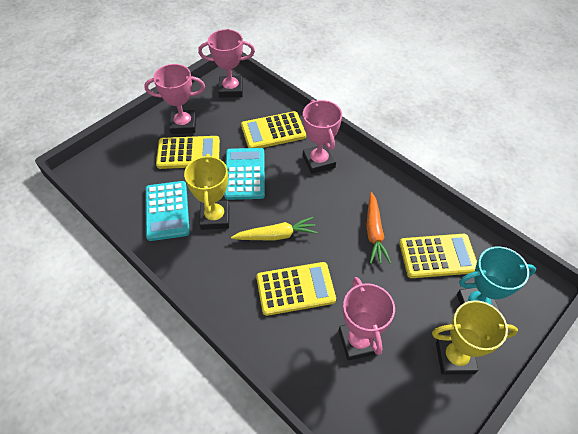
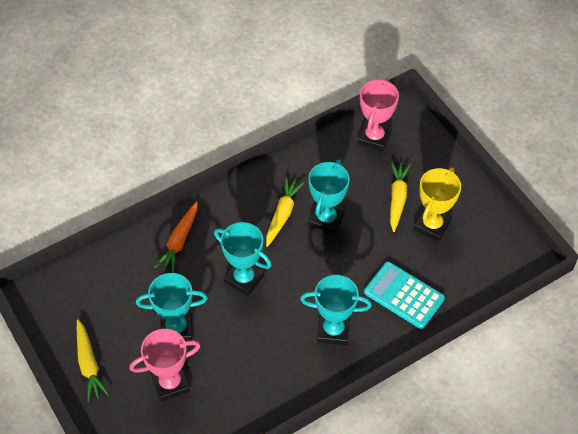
pink trophy: [144,64,205,134] [198,29,255,98] [303,100,342,174] [339,277,395,361] = 4 -> [129,329,201,402] [358,78,399,151] = 2
turquoise calculator: [145,181,190,241] [224,148,265,200] = 2 -> [364,262,445,329] = 1
turquoise trophy: [457,246,536,311] = 1 -> [136,273,208,341] [214,222,272,296] [300,275,372,345] [308,160,350,235] = 4
yellow calculator: [156,136,220,169] [241,111,306,148] [256,262,336,316] [399,234,477,278] = 4 -> none = 0
yellow carrot: [231,217,317,240] = 1 -> [77,319,109,402] [266,177,304,247] [390,162,411,232] = 3
yellow trophy: [184,154,229,230] [432,300,518,375] = 2 -> [413,168,461,242] = 1

